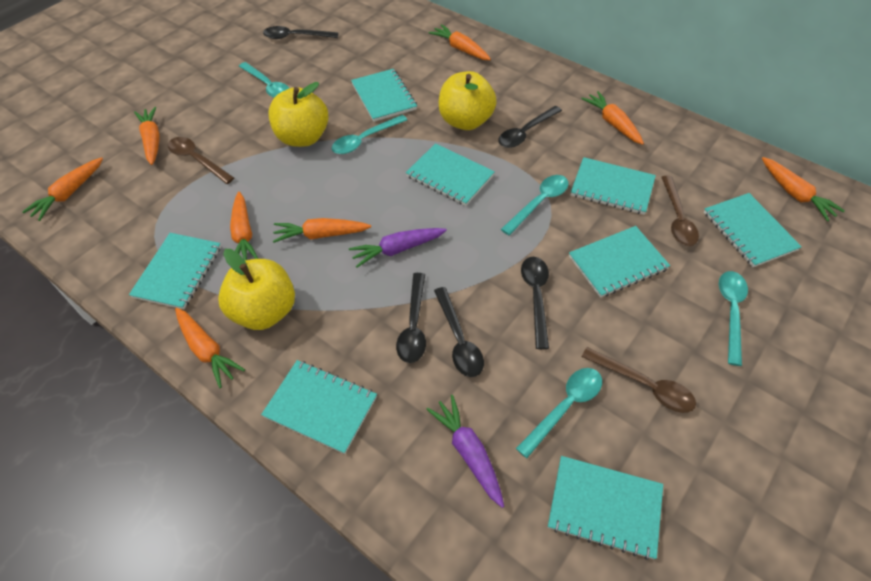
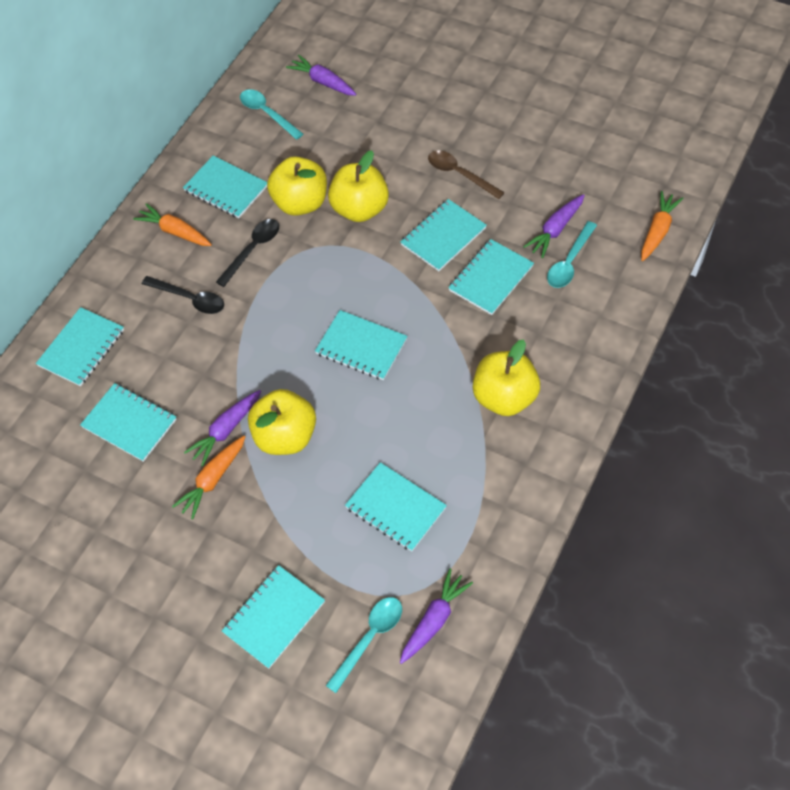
black spoon: [263,26,339,39] [396,273,426,363] [434,287,484,377] [498,106,562,148] [521,257,549,349] = 5 -> [142,276,224,314] [216,219,279,287] = 2
brown spoon: [168,137,234,184] [581,347,696,413] [661,176,699,246] = 3 -> [428,151,505,199] = 1
orange carrot: [22,157,103,221] [134,107,160,165] [175,308,245,388] [230,192,258,260] [273,218,371,243] [429,24,491,60] [581,91,644,145] [762,157,845,221] = 8 -> [133,203,212,246] [172,436,245,519] [641,191,683,261] = 3
purple carrot: [349,228,447,268] [426,395,504,508] = 2 -> [184,390,261,466] [286,55,357,96] [400,569,473,664] [523,194,585,258] = 4
turquoise spoon: [239,62,289,98] [332,115,407,154] [501,175,569,235] [516,368,602,458] [719,271,748,366] = 5 -> [240,89,303,140] [325,597,402,693] [547,221,597,288] = 3
yellow apple: [218,249,295,330] [268,82,329,147] [439,71,497,130] = 3 -> [248,389,316,455] [267,156,327,216] [328,150,389,222] [473,339,540,416] = 4

